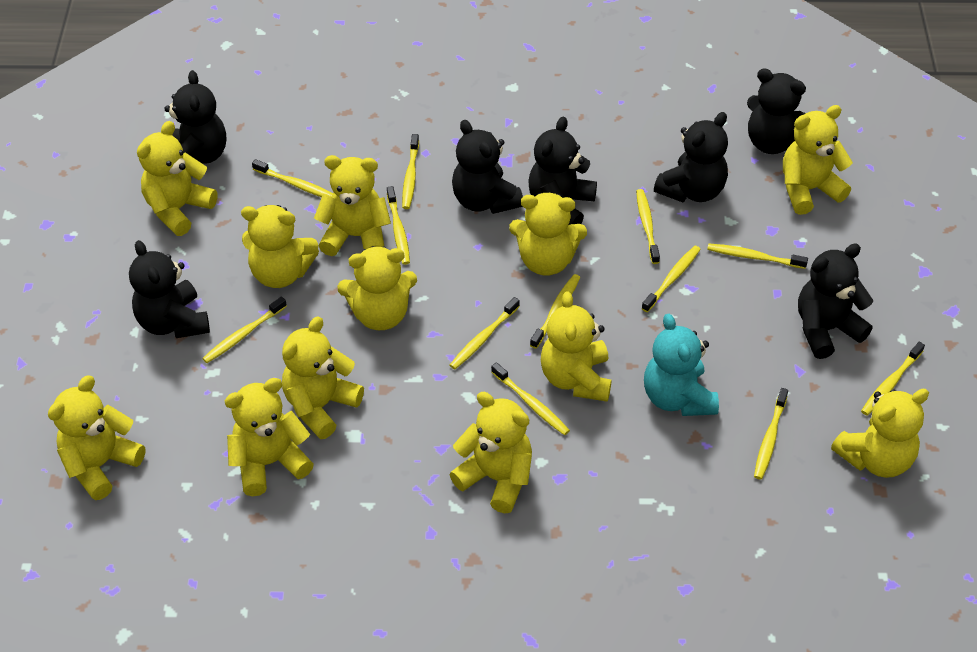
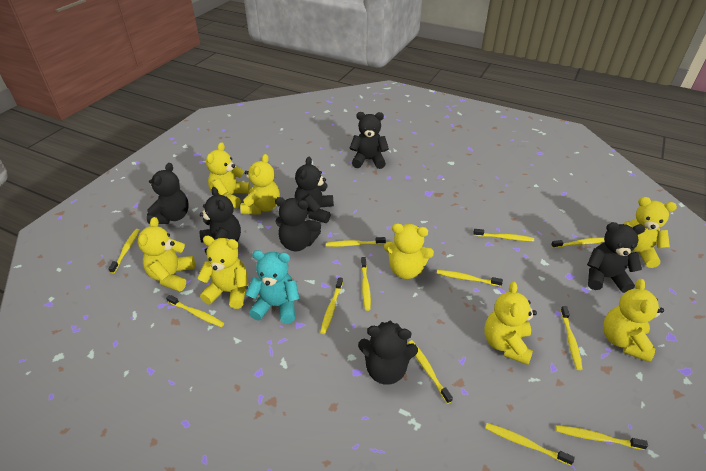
yellow teddy bear: [48,375,145,500] [137,121,217,236] [224,378,314,496] [241,205,319,288] [282,317,364,439] [314,155,391,256] [337,246,417,330] [449,392,532,513] [509,193,587,276] [541,291,612,402] [783,105,853,215] [831,389,929,478] = 12 -> [138,217,195,292] [197,236,248,309] [206,142,251,209] [241,154,280,214] [384,223,434,279] [484,282,537,365] [603,279,664,362] [624,197,677,268] = 8

